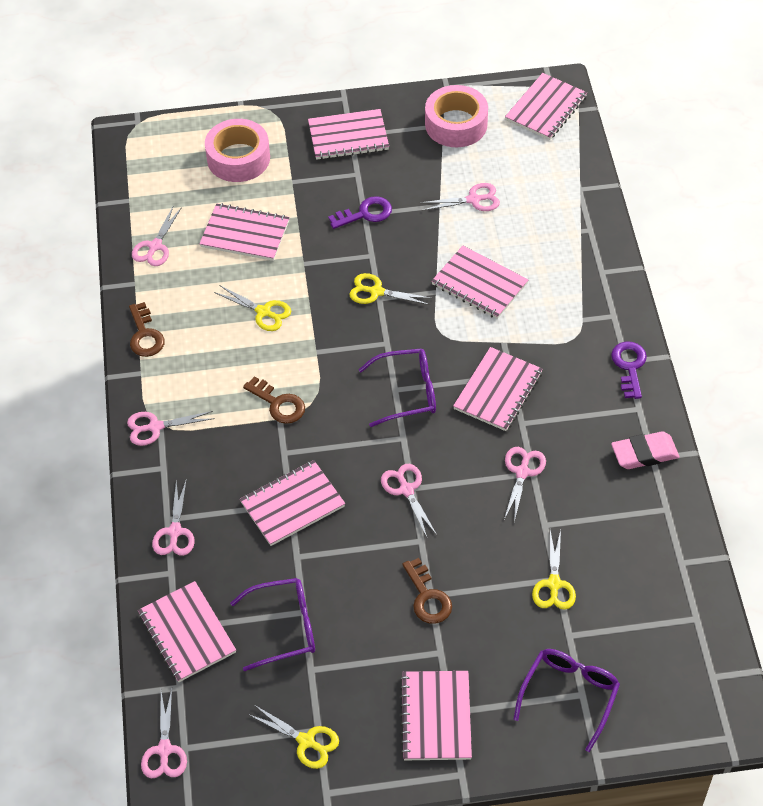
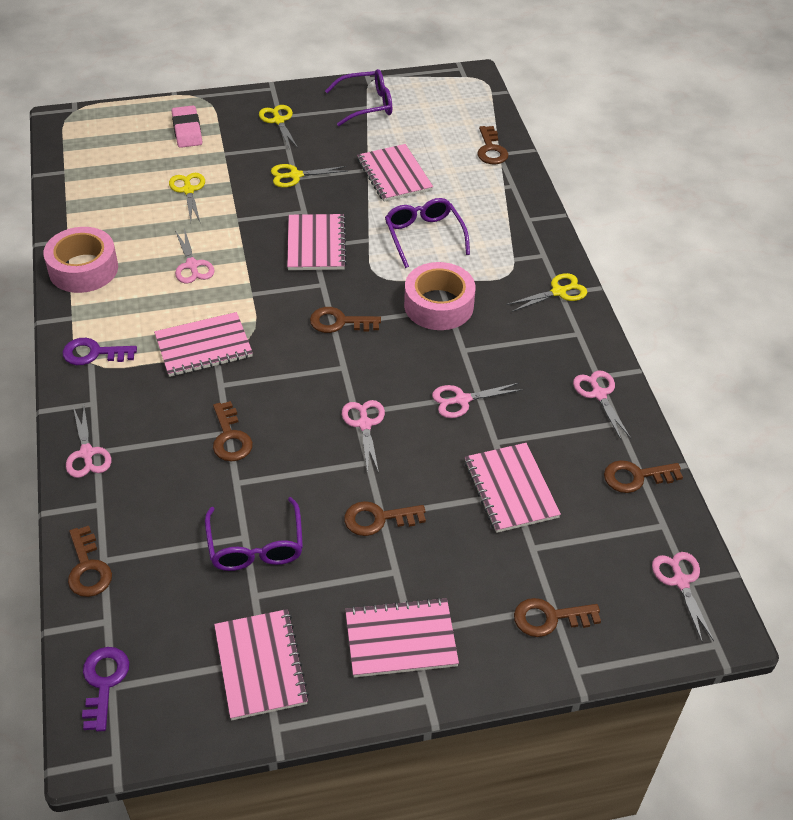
brown key: [129,302,165,357] [243,376,305,424] [402,558,452,624] = 3 -> [68,526,112,597] [213,401,253,462] [310,307,381,333] [344,501,426,536] [477,126,509,164] [514,598,601,637] [604,460,683,493] = 7
pink notebook: [138,581,236,682] [199,203,290,261] [240,460,345,546] [308,109,389,160] [400,671,472,760] [431,246,528,319] [453,347,543,431] [505,73,587,140] = 8 -> [154,312,253,377] [214,609,309,720] [287,214,347,270] [345,597,459,677] [357,144,433,202] [465,443,561,533] = 6
pink scissors: [127,411,215,446] [132,207,182,266] [141,689,187,778] [152,478,195,556] [381,464,437,537] [420,183,500,211] [504,447,546,523] = 7 -> [66,407,111,478] [175,228,215,283] [342,400,385,473] [432,383,523,418] [573,370,631,439] [652,552,714,643] = 6

